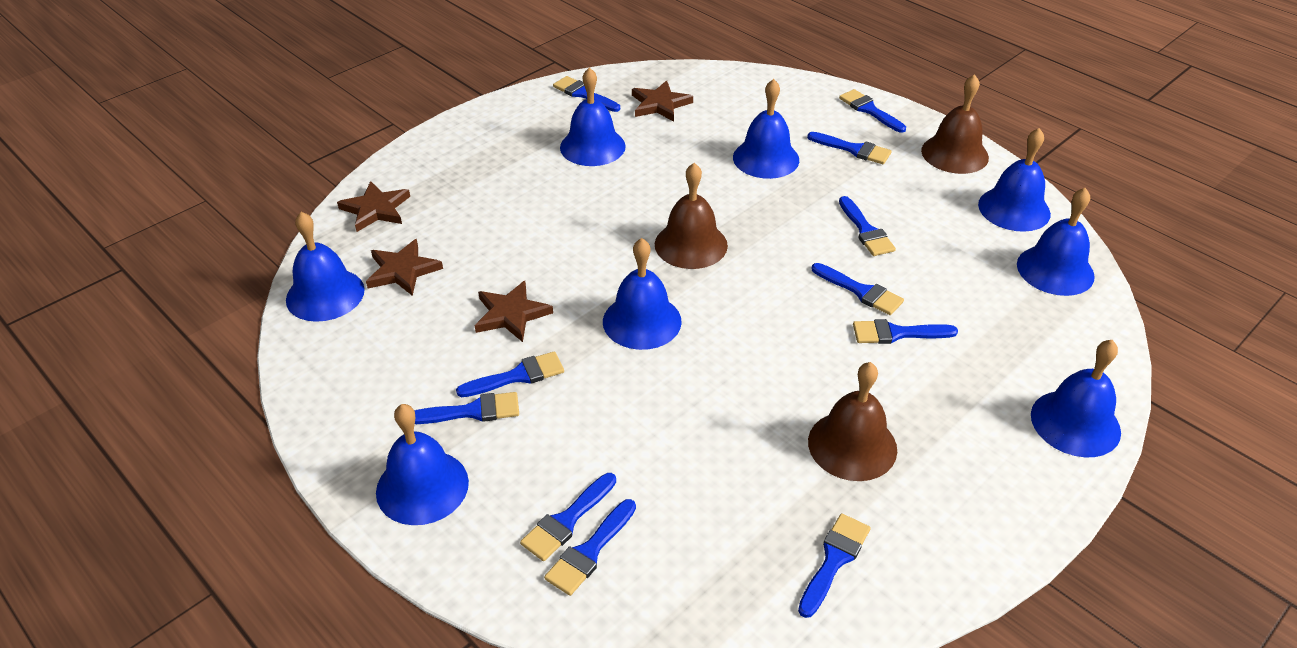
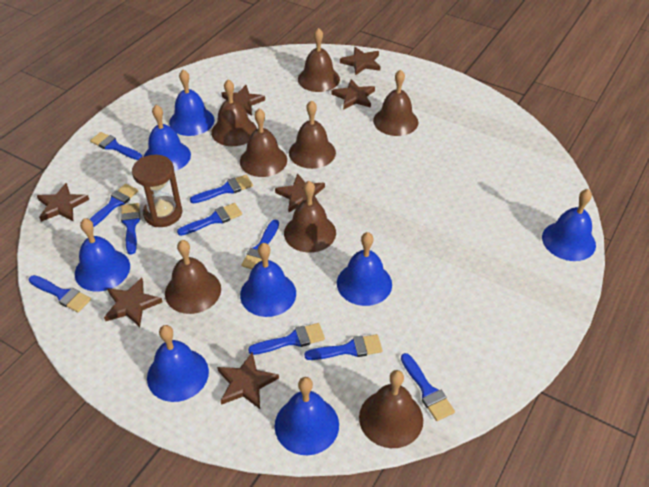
blue brush: [414,392,519,424] [456,351,564,397] [520,473,616,561] [544,499,636,596] [553,76,620,112] [798,513,871,618] [807,132,892,164] [811,263,904,315] [839,89,906,133] [839,196,896,256] [853,319,958,344] = 11 -> [29,275,91,312] [90,132,142,160] [90,184,138,227] [121,203,140,255] [177,203,242,236] [190,175,253,204] [241,219,279,269] [248,323,325,355] [304,334,382,360] [401,353,455,421] = 10
brown bell: [655,163,728,269] [808,362,897,481] [921,74,989,174] = 3 -> [165,240,221,314] [211,79,257,146] [240,109,287,177] [284,181,336,253] [289,100,336,169] [298,28,340,92] [359,370,423,448] [373,69,418,136] = 8
brown hourglass: none = 0 -> [132,155,182,227] = 1
brown star: [337,181,410,232] [366,239,443,296] [475,281,553,342] [632,80,693,122] = 4 -> [37,183,89,222] [104,278,163,327] [217,352,279,409] [221,85,265,116] [275,174,325,213] [331,79,375,110] [340,47,381,75] = 7

